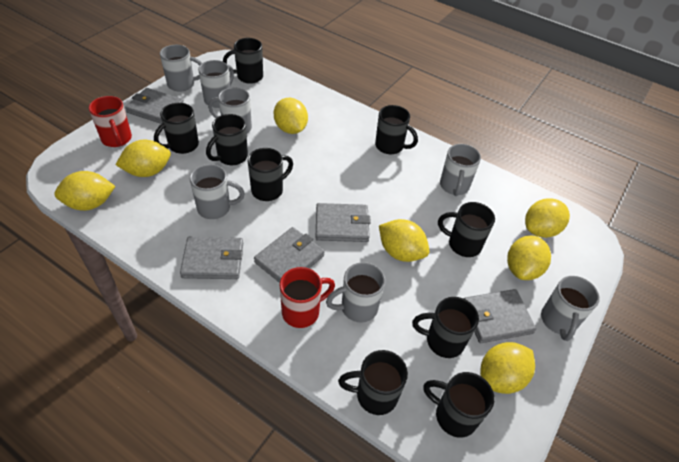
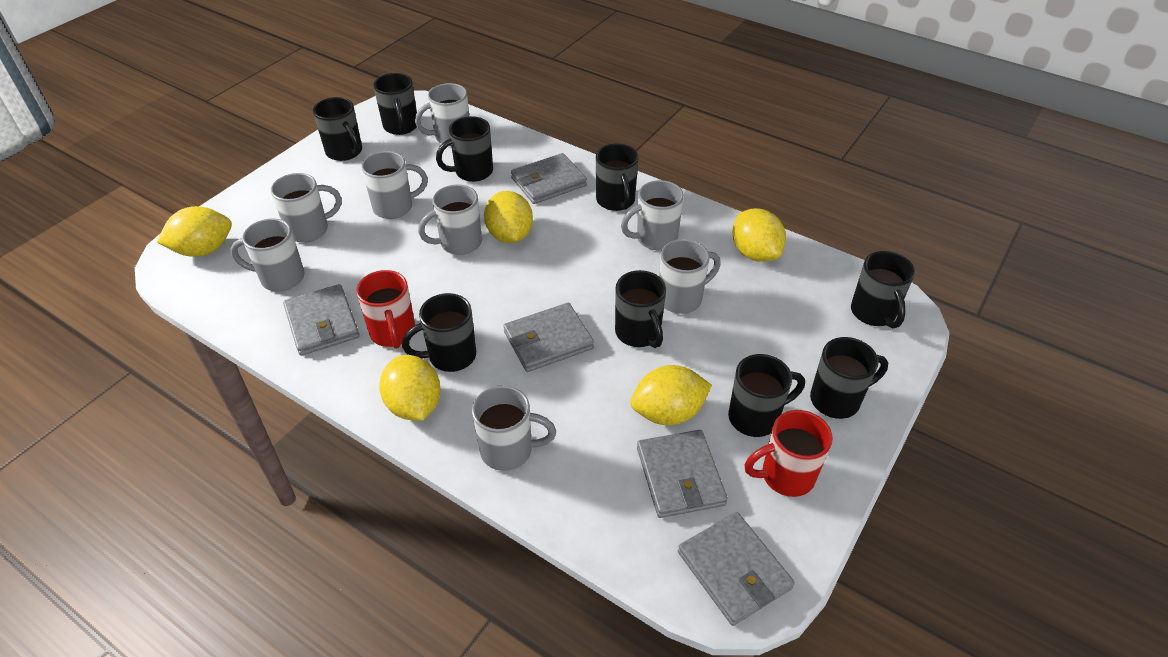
grey mug: [160,45,202,92] [190,164,245,219] [198,60,234,108] [208,87,252,134] [326,262,385,322] [440,144,481,196] [541,276,600,341] = 7 -> [230,218,305,291] [270,173,342,243] [361,151,428,219] [415,83,469,146] [418,184,482,255] [472,385,556,471] [621,180,684,250] [659,239,721,314] = 8
yellow lemon: [54,171,115,211] [115,140,171,177] [274,98,308,134] [379,219,429,262] [480,342,535,394] [507,235,551,280] [525,198,570,238] = 7 -> [157,206,232,257] [379,355,441,421] [484,191,533,243] [630,365,712,425] [732,208,786,262] = 5

